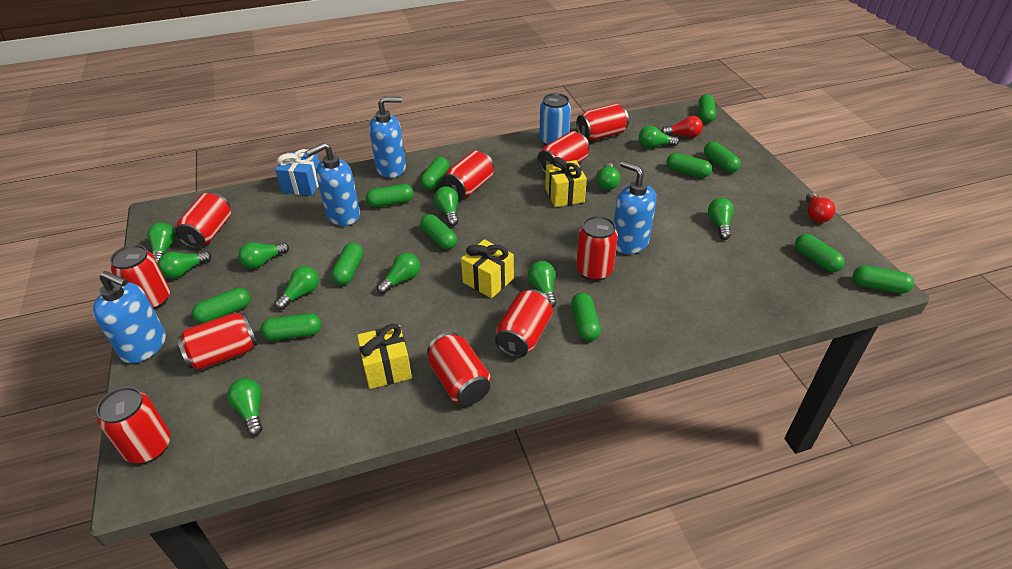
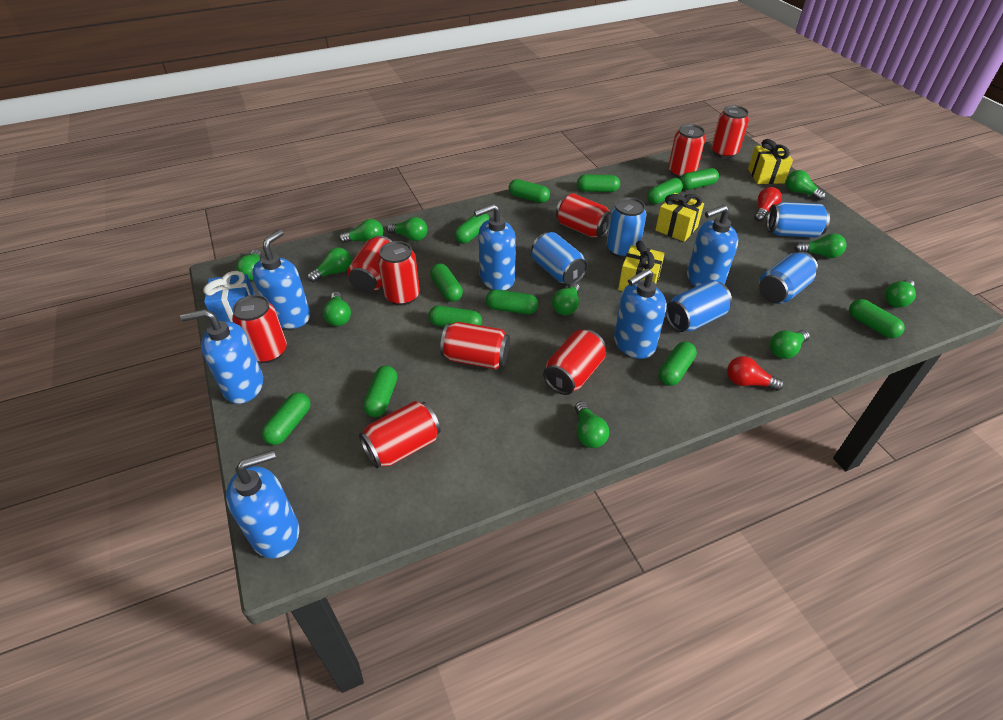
blue can: [539,93,571,145] = 1 -> [531,232,588,286] [606,197,646,258] [665,280,732,332] [759,252,818,304] [767,202,830,238] = 5
blue soap dispenser: [93,271,166,363] [305,143,360,226] [369,97,406,178] [614,161,656,254] = 4 -> [180,309,263,404] [226,450,299,559] [252,229,310,329] [474,204,516,290] [614,268,667,359] [687,205,738,287] = 6
red can: [96,387,171,463] [110,245,170,310] [175,193,231,249] [177,313,257,370] [427,332,491,405] [442,151,494,199] [495,289,553,358] [537,131,589,174] [576,104,629,141] [576,216,618,281] = 10 -> [232,295,287,363] [347,235,393,292] [359,401,441,469] [378,241,420,305] [440,322,510,369] [543,329,606,395] [556,193,611,238] [668,124,705,178] [711,105,749,158] = 9

